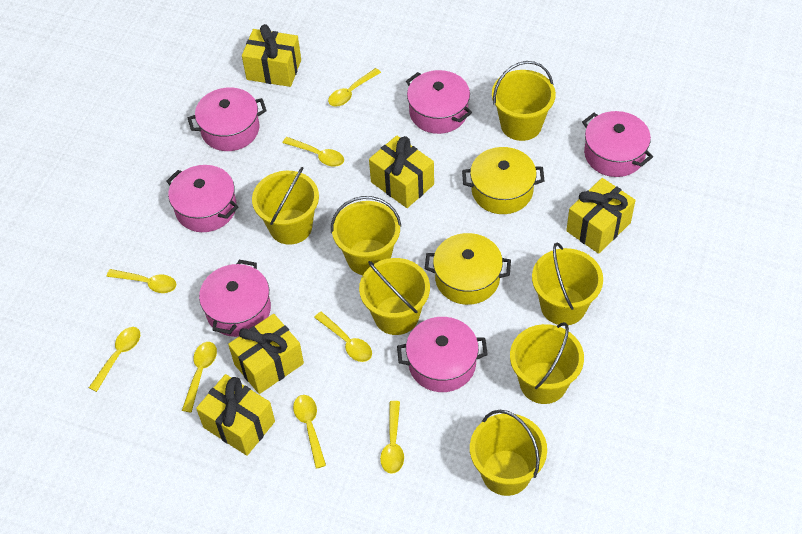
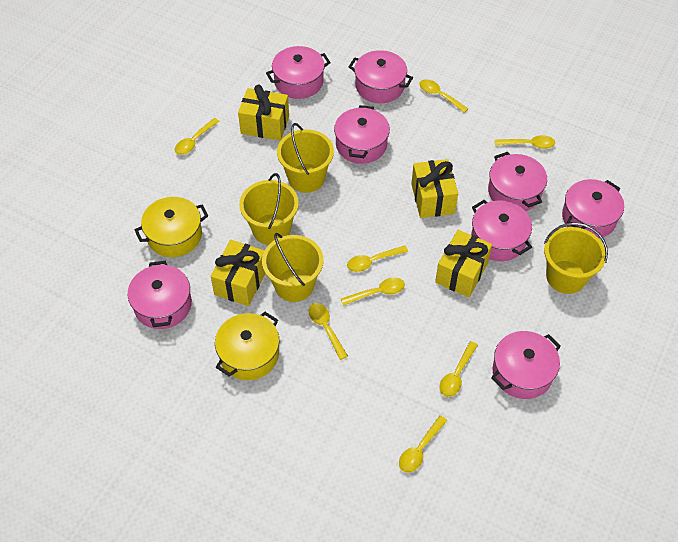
pink pot: [166,165,239,232] [188,87,267,151] [199,260,271,337] [397,317,488,392] [406,70,472,134] [582,111,653,177] = 6 -> [127,261,192,329] [266,46,331,99] [334,105,390,164] [349,50,413,103] [471,200,532,261] [488,152,547,211] [491,331,561,399] [562,179,624,238] = 8
yellow bucket: [252,167,319,245] [331,196,401,275] [359,258,430,335] [470,410,547,496] [492,61,556,141] [510,322,584,404] [532,242,603,325] = 7 -> [239,173,299,245] [262,233,324,302] [277,123,334,193] [544,223,608,294] = 4
yellow gift: [196,374,275,456] [228,314,304,394] [242,24,301,87] [369,136,434,208] [566,178,636,254] = 5 -> [211,240,265,306] [238,84,289,141] [411,159,458,218] [435,230,492,297] = 4

